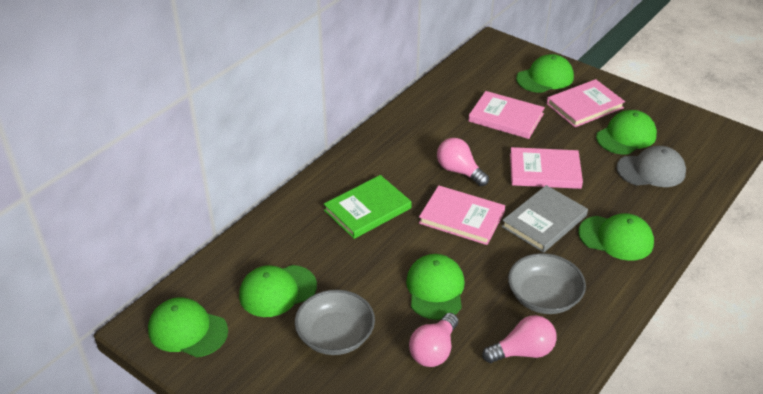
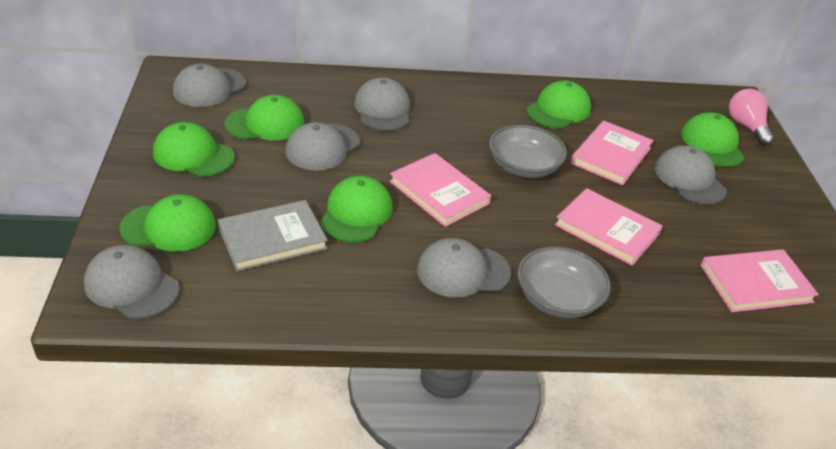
green book: [324,175,412,239] = 1 -> none = 0
grey cap: [616,146,686,187] = 1 -> [84,245,180,319] [173,64,246,107] [285,122,360,170] [354,77,410,131] [417,238,511,298] [655,145,726,205] = 6
pink light bulb: [409,313,458,367] [437,138,489,186] [482,315,557,363] = 3 -> [729,89,774,146] = 1

